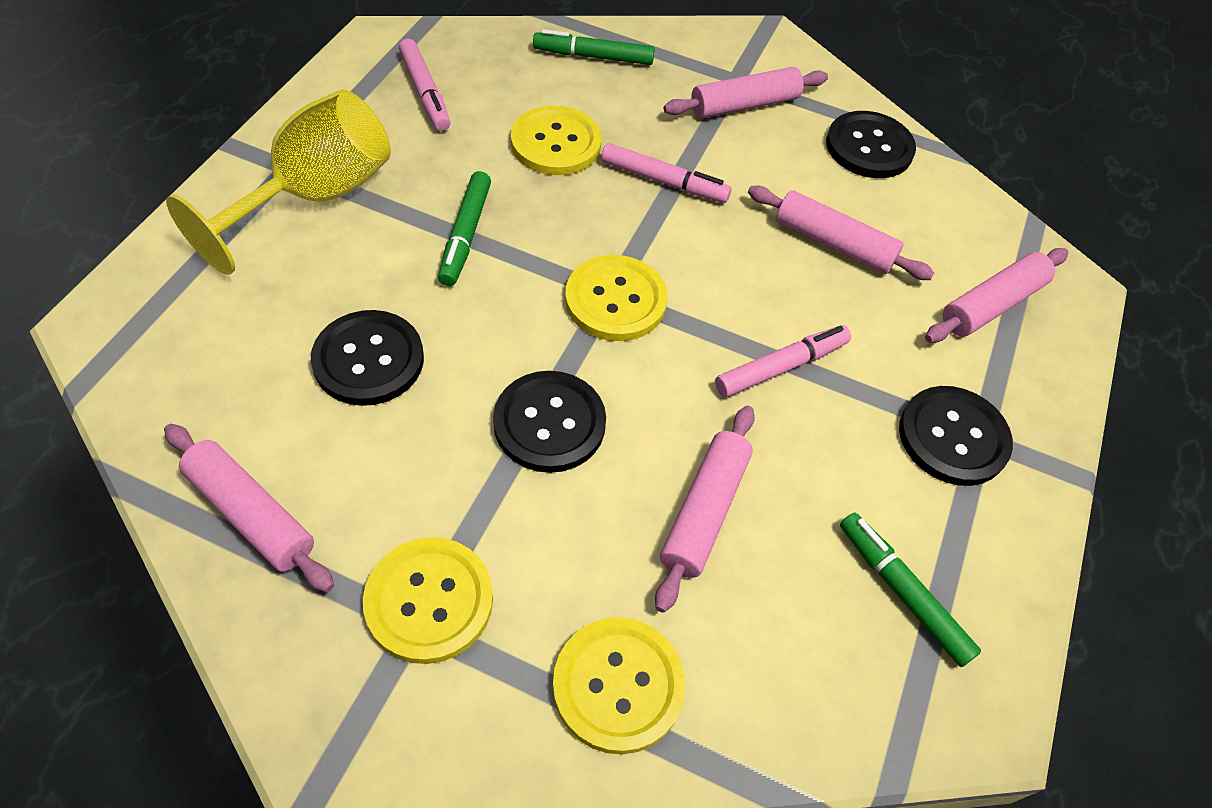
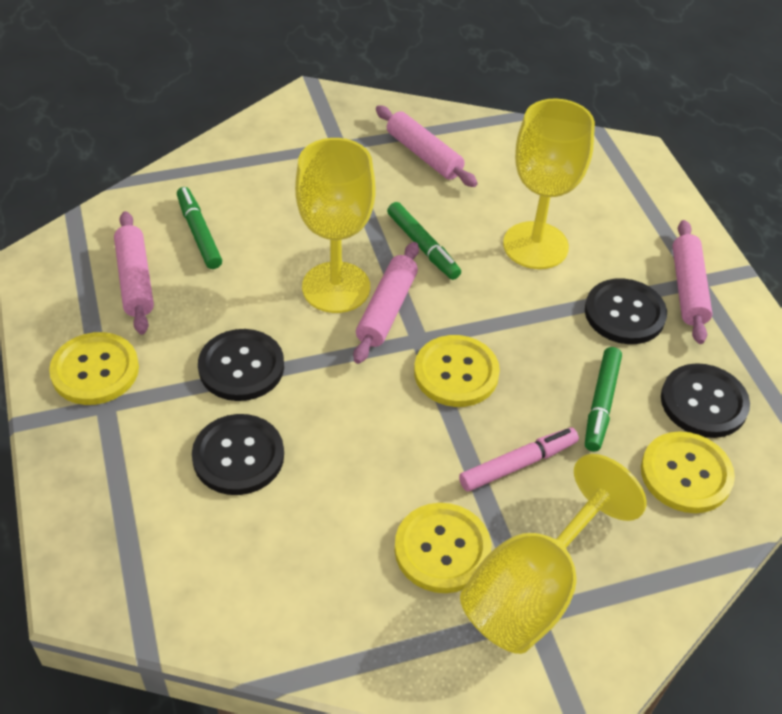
pink marker: [399,39,451,131] [602,143,731,203] [715,325,851,397] = 3 -> [459,428,579,491] = 1
pink rolling pin: [164,424,334,592] [655,406,755,613] [664,67,828,118] [748,186,934,280] [925,248,1068,343] = 5 -> [114,211,154,335] [353,242,419,364] [376,106,478,187] [672,220,712,344] = 4
yellow goblet: [166,89,391,275] = 1 -> [295,138,375,313] [460,454,647,654] [503,99,595,269] = 3

